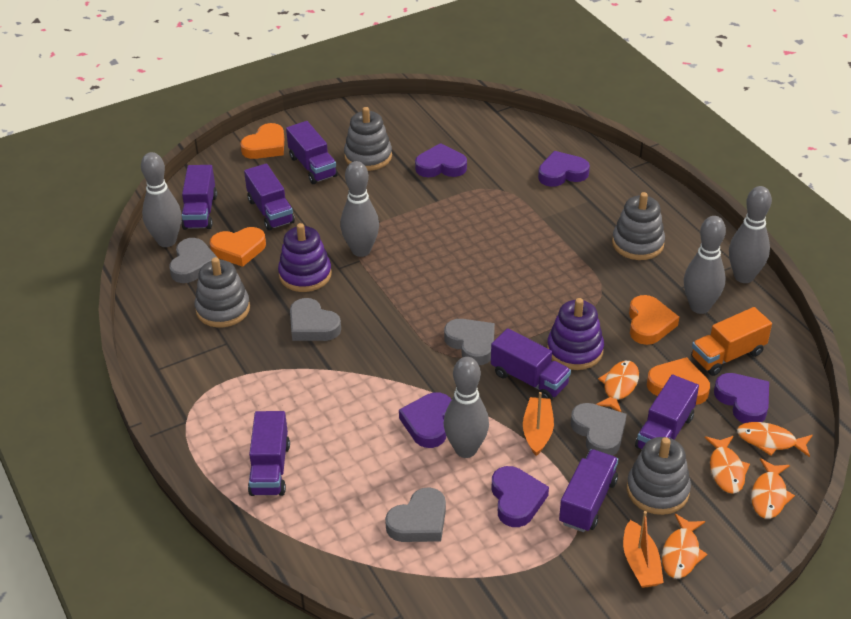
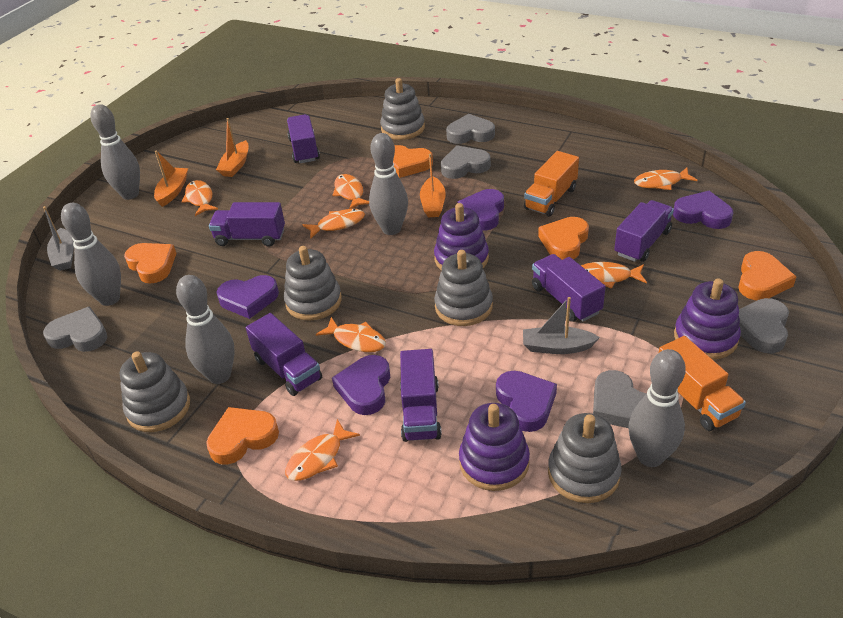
grey boat: none = 0 -> [43,206,74,271] [523,297,600,354] = 2
grey stacking toy: [195,257,250,327] [344,107,392,171] [612,192,665,260] [627,437,691,515] = 4 -> [120,351,190,432] [284,246,342,321] [380,78,425,140] [434,250,493,326] [548,413,622,503] = 5
orange boat: [523,392,554,456] [623,511,664,588] = 2 -> [154,150,188,207] [216,118,248,177] [420,154,446,217] = 3
orange fish: [596,361,639,412] [662,514,707,578] [705,436,750,494] [737,422,813,457] [751,458,795,519] = 5 -> [181,180,218,216] [285,419,360,481] [302,209,365,239] [316,317,386,352] [332,174,369,209] [581,262,647,289] [634,168,697,190] = 7
orange heart: [210,227,266,267] [240,123,284,159] [629,295,679,345] [647,357,710,405] = 4 -> [124,243,177,284] [206,407,279,465] [393,145,433,178] [538,217,589,260] [739,251,796,300] = 5
orange truck: [691,307,772,376] = 1 -> [524,151,579,217] [659,336,746,431] = 2
purple stacking toy: [278,223,332,292] [547,298,604,370] = 2 -> [434,203,489,271] [459,403,530,491] [674,278,741,360] = 3
purple truck: [181,165,217,230] [244,163,295,231] [248,411,290,496] [286,121,338,184] [491,328,571,400] [559,449,618,532] [635,375,699,449] = 7 -> [209,202,285,247] [246,313,322,396] [287,114,320,163] [400,349,442,442] [532,254,606,322] [614,200,674,262] = 6

